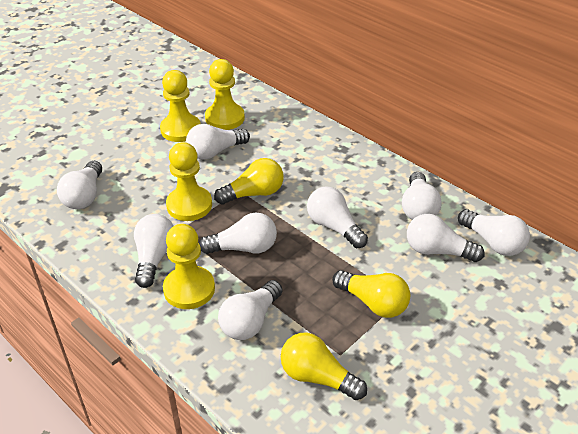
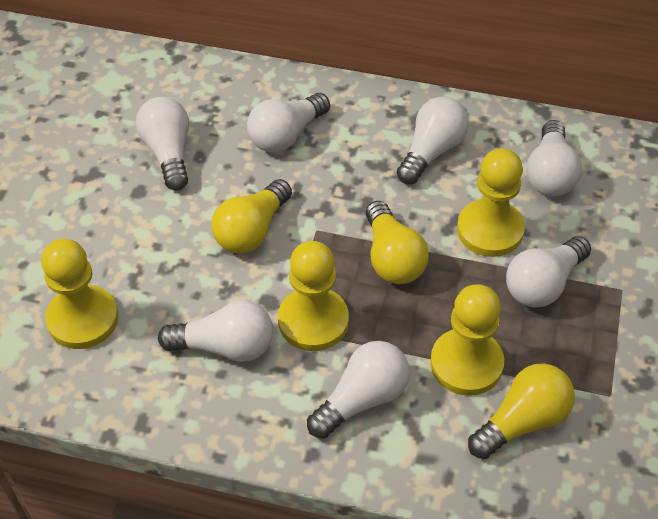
white light bulb: [57,161,102,209] [134,214,173,288] [186,124,250,160] [199,213,277,254] [218,280,283,340] [307,186,368,248] [402,172,442,220] [407,214,485,262] [458,209,530,256] = 9 -> [136,97,189,191] [158,300,273,362] [247,93,330,153] [307,341,410,439] [397,97,469,184] [506,236,591,308] [526,120,582,196] = 7

